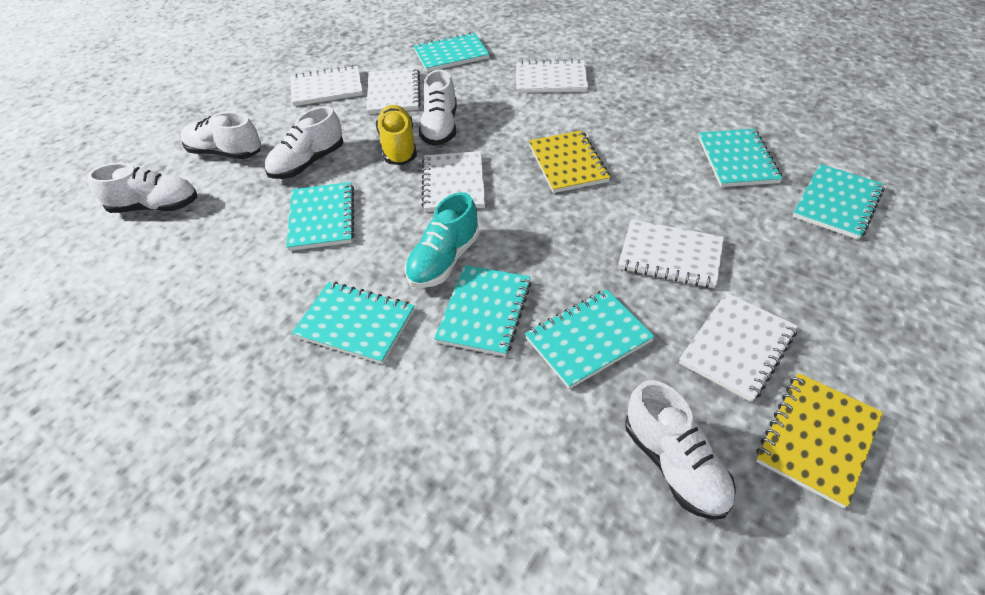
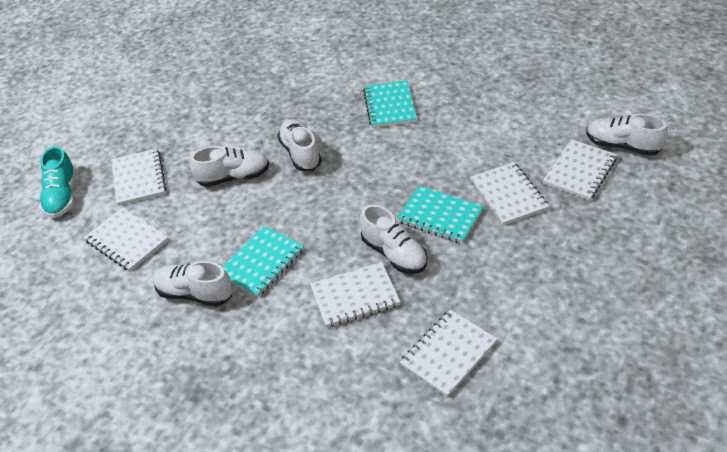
turquoise notebook: [286,182,354,251] [292,282,415,364] [414,32,489,72] [434,265,531,357] [525,289,655,389] [698,129,783,187] [793,164,885,240] = 7 -> [222,226,304,297] [363,80,417,128] [397,185,483,244] = 3
yellow notebook: [529,130,610,193] [756,373,883,509] = 2 -> none = 0
yellow shoe: [376,105,417,165] = 1 -> none = 0

